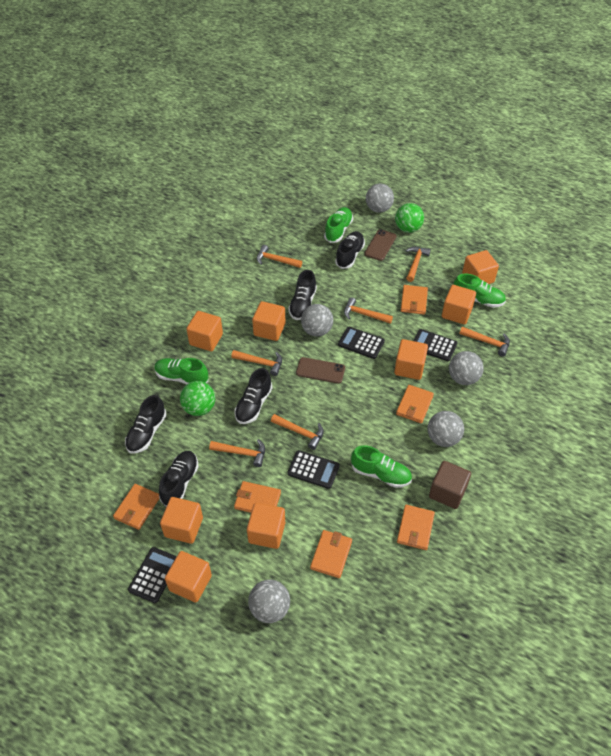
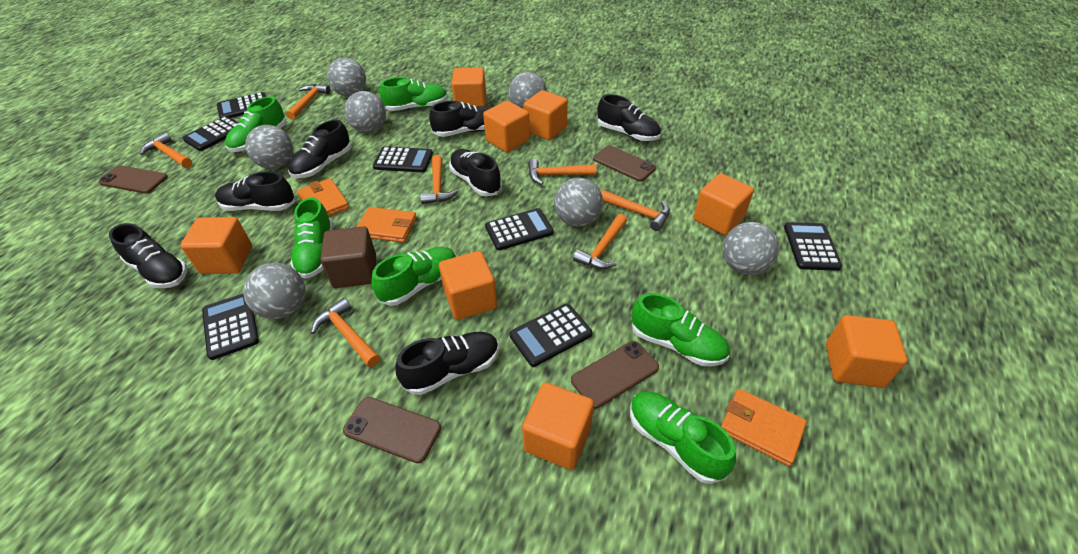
black calculator: [128,547,177,603] [287,450,340,489] [338,327,385,359] [413,329,458,361] = 4 -> [182,116,239,151] [202,294,259,360] [217,92,267,118] [373,146,433,172] [485,208,554,250] [509,304,592,367] [784,222,842,271] = 7
black shoe: [125,395,167,454] [159,451,199,507] [235,368,272,424] [288,270,317,320] [335,231,365,269] = 5 -> [109,223,187,289] [215,171,295,211] [288,120,352,178] [395,332,499,395] [429,101,490,137] [449,149,502,196] [598,94,661,141] = 7
brown phone: [296,357,345,383] [364,229,397,261] = 2 -> [99,165,168,194] [343,397,441,463] [571,341,659,409] [593,145,656,182] = 4
green ball: [180,381,215,416] [395,203,424,233] = 2 -> none = 0
green shoe: [154,358,208,384] [324,207,353,243] [351,445,412,488] [453,274,506,308] = 4 -> [225,96,287,152] [290,197,333,279] [371,247,456,306] [380,77,448,111] [630,391,736,484] [632,293,729,366] = 6
grey ball: [248,580,290,623] [301,304,333,337] [366,184,394,213] [428,411,464,447] [449,351,484,385] = 5 -> [243,263,306,319] [245,125,293,169] [327,58,366,97] [344,91,386,133] [508,72,547,109] [554,178,603,227] [723,222,780,275] = 7
orange wallet: [113,484,160,530] [234,481,281,513] [310,530,352,578] [396,385,434,423] [397,505,435,550] [401,285,428,315] = 6 -> [297,178,349,217] [357,207,417,243] [721,389,807,466] = 3

